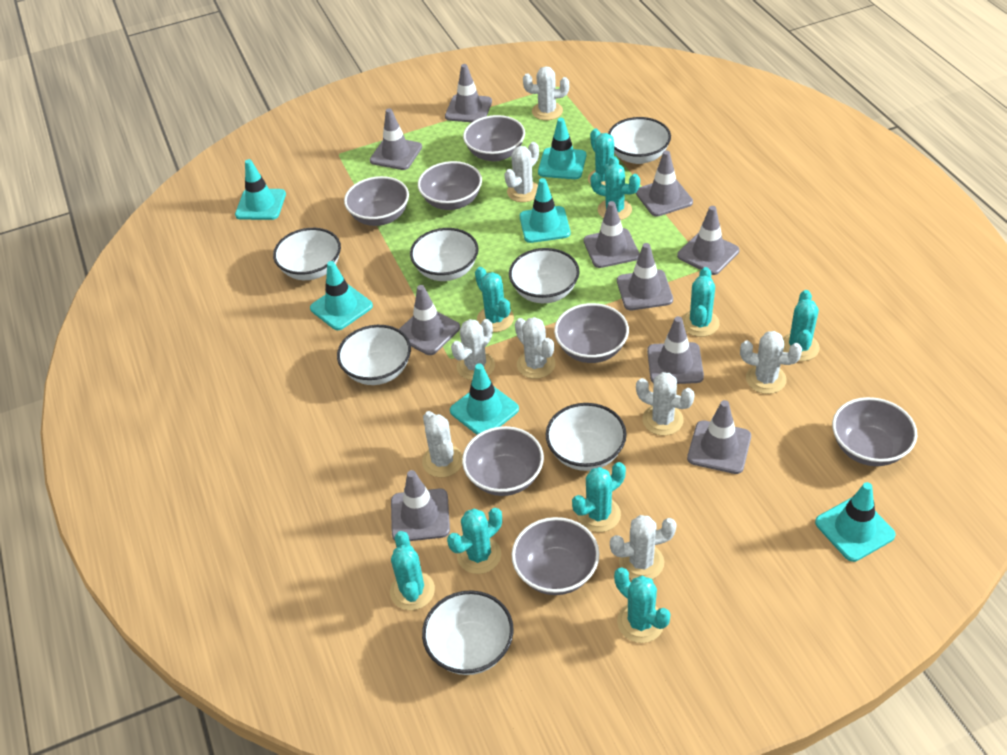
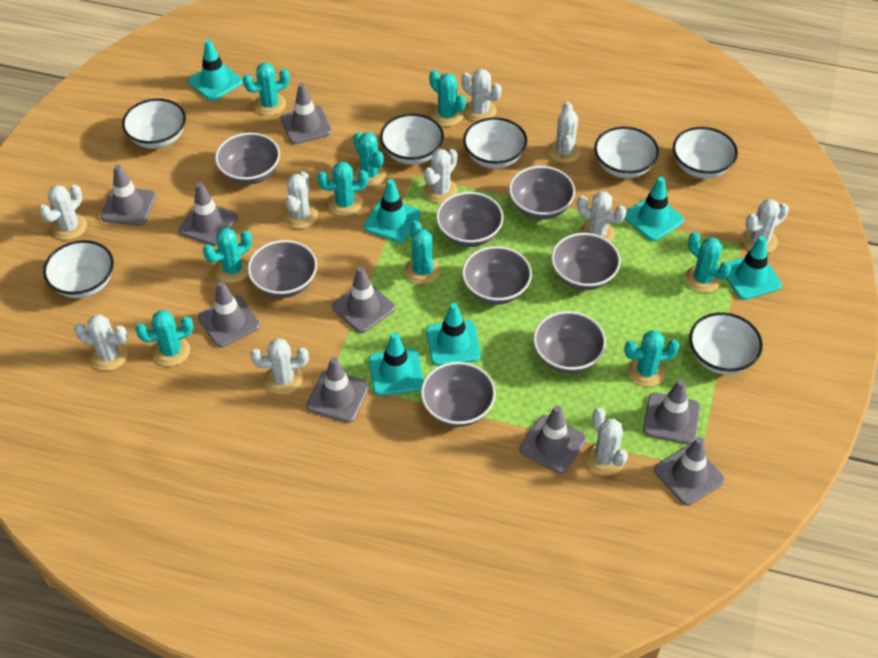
grey bowl: [344,176,409,226] [418,161,482,210] [462,426,544,496] [463,115,525,161] [512,517,599,595] [554,303,629,363] [832,397,917,466] = 7 -> [215,133,280,185] [247,240,317,298] [421,362,496,427] [436,192,504,247] [462,246,532,305] [509,166,575,220] [533,311,606,373] [551,233,621,290] = 8
grey traffic cone: [370,108,422,170] [391,470,450,541] [399,285,460,355] [445,64,492,122] [584,201,640,268] [617,243,673,310] [636,150,693,216] [647,316,704,384] [677,206,739,275] [687,400,751,474] = 10 -> [101,165,156,226] [178,182,237,246] [198,281,260,347] [281,83,332,144] [306,357,369,423] [332,267,395,333] [520,405,586,474] [643,379,700,444] [654,437,725,506] = 9
white cactus: [422,411,463,477] [451,319,495,380] [504,142,539,202] [515,317,555,379] [523,66,569,120] [610,515,677,579] [636,372,695,436] [740,331,802,394] = 8 -> [39,184,87,240] [74,315,128,371] [250,338,309,395] [284,171,318,229] [424,149,458,203] [462,69,502,121] [548,102,581,163] [577,191,626,242] [586,408,628,475] [742,199,789,253] = 10

